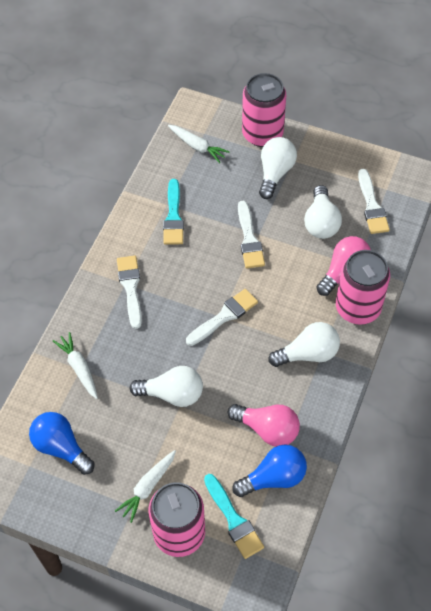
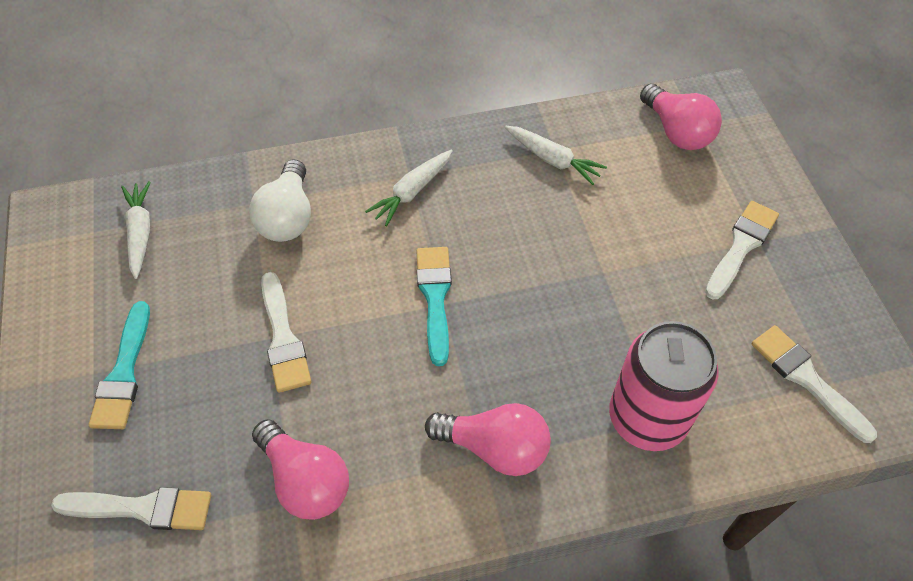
blue light bulb: [29,412,95,475] [232,445,307,497] = 2 -> none = 0
pink can: [149,482,205,557] [242,73,286,147] [336,250,390,325] = 3 -> [609,321,719,451] = 1
pink light bulb: [228,404,300,447] [317,236,371,296] = 2 -> [252,419,349,520] [425,403,551,476] [640,83,722,150] = 3
white light bulb: [129,366,203,407] [259,137,297,199] [268,322,340,367] [304,185,342,239] = 4 -> [249,159,311,242] = 1

